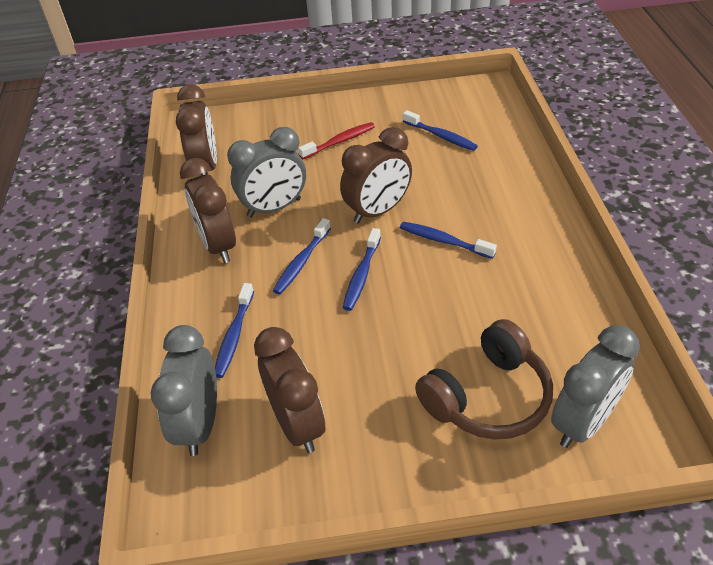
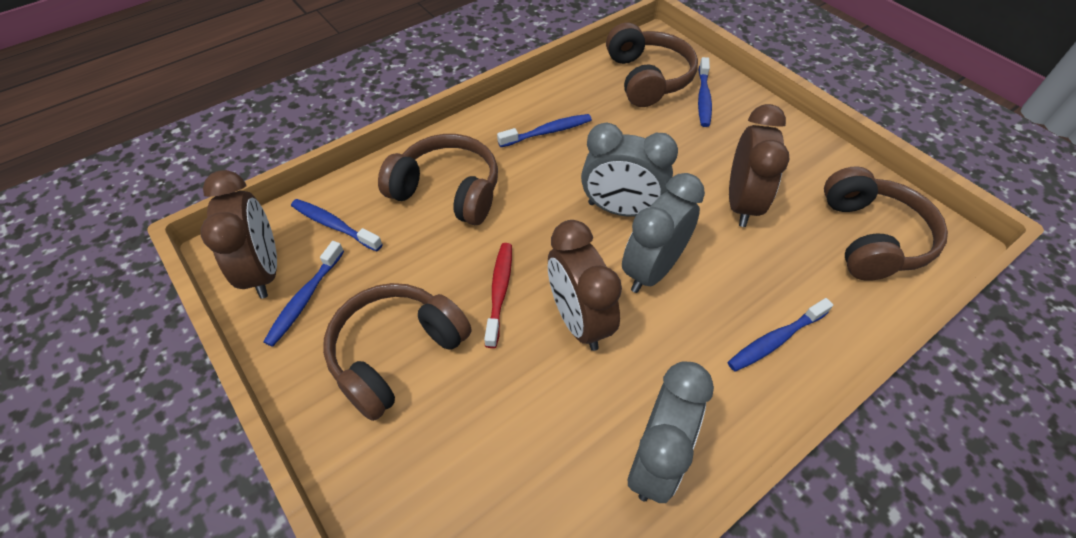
brown clock: [176,84,217,176] [180,158,236,263] [254,327,325,453] [340,127,412,224] = 4 -> [201,170,277,299] [548,220,622,351] [729,104,790,227] = 3
brown headphones: [415,319,553,439] = 1 -> [323,283,471,421] [378,134,498,225] [606,23,698,107] [824,166,948,281] = 4

